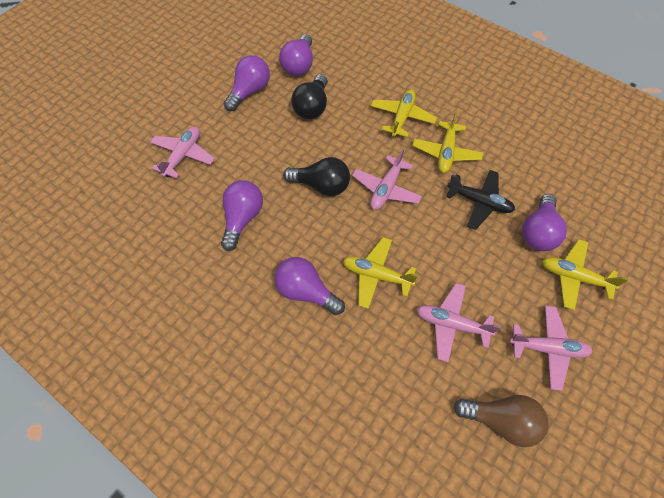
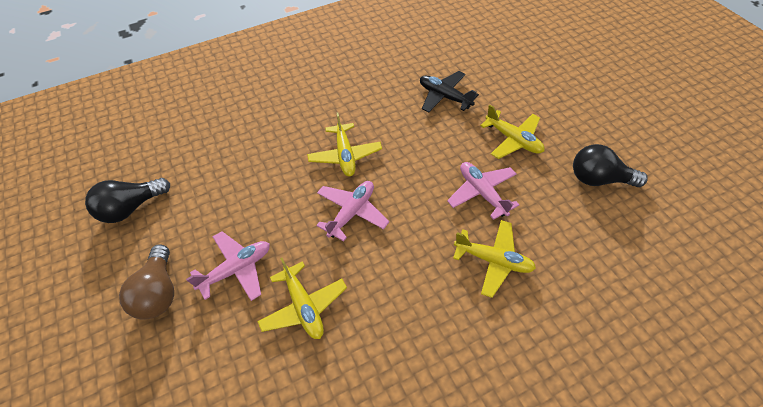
pink plane: [150,127,215,178] [352,149,422,210] [417,283,500,362] [509,306,593,391] = 4 -> [186,231,270,301] [316,181,389,242] [447,162,519,220] = 3
purple light bulb: [221,180,263,251] [224,55,270,111] [274,257,345,315] [279,34,313,76] [522,194,567,251] = 5 -> none = 0

